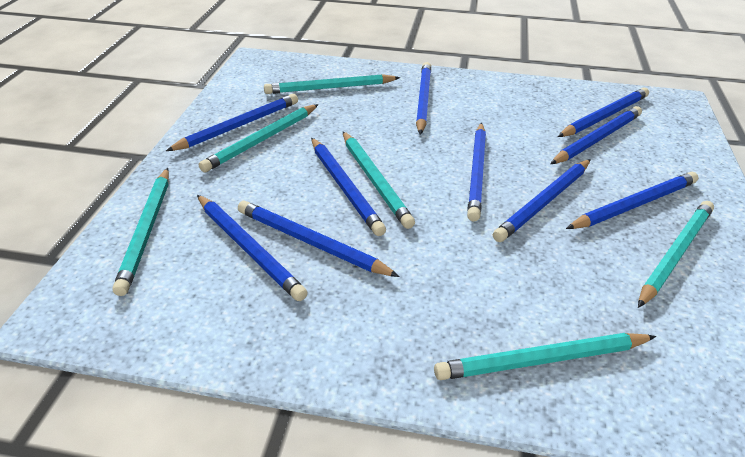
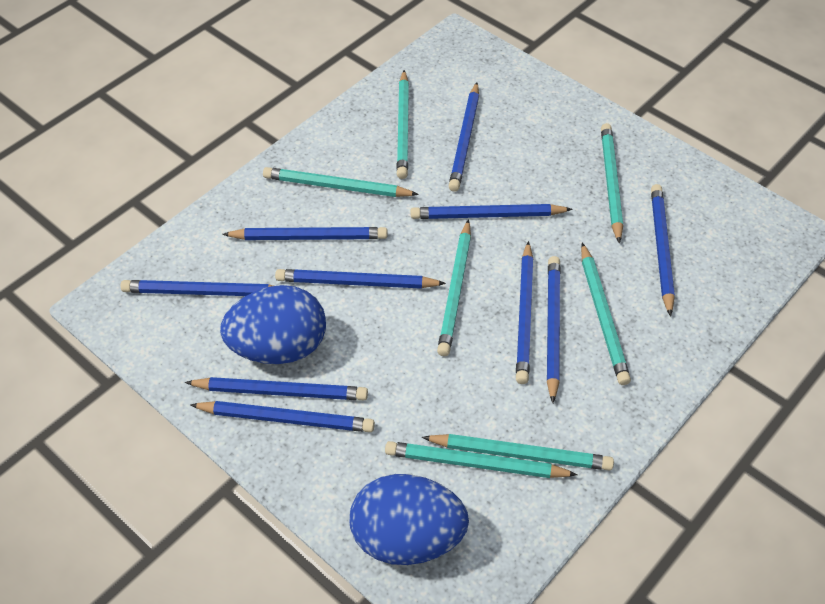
blue egg: none = 0 -> [220,285,326,364] [350,474,469,565] = 2
turquoise pencil: [112,168,169,296] [199,104,319,172] [264,74,400,94] [343,131,415,229] [434,333,656,380] [638,201,714,308] = 6 -> [263,167,419,197] [385,441,578,478] [396,70,409,179] [422,434,614,471] [437,219,471,356] [581,243,631,385] [601,123,623,244] = 7

